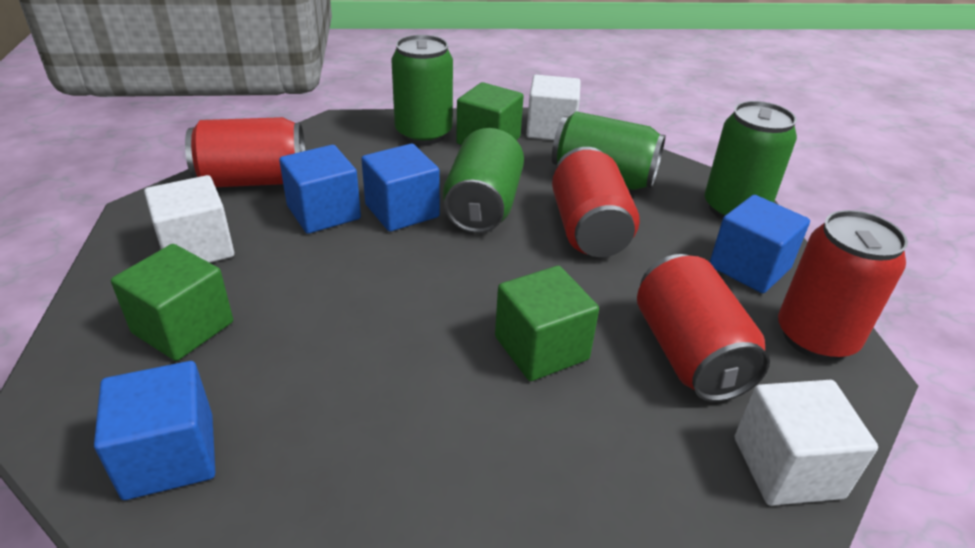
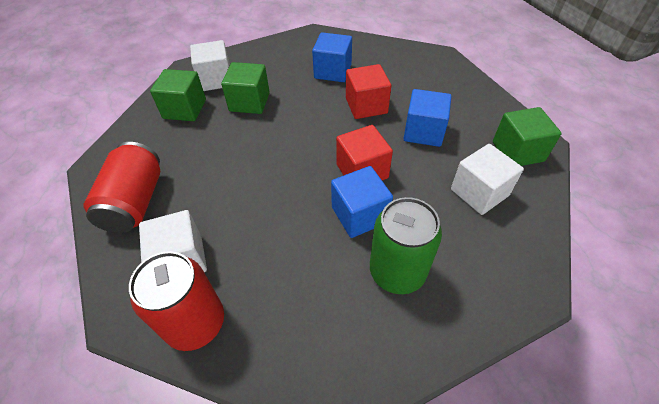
blue cube: [94,361,215,500] [279,145,361,234] [361,144,440,232] [710,195,810,293] = 4 -> [312,32,352,82] [331,166,393,238] [403,89,451,147] = 3
green can: [391,35,453,145] [443,128,524,233] [552,111,666,190] [704,101,797,220] = 4 -> [370,197,442,294] = 1
red can: [185,117,306,187] [552,147,640,257] [637,254,770,402] [778,210,908,361] = 4 -> [83,142,160,233] [129,251,224,351] = 2
red cube: none = 0 -> [336,125,393,180] [346,64,391,119] = 2

